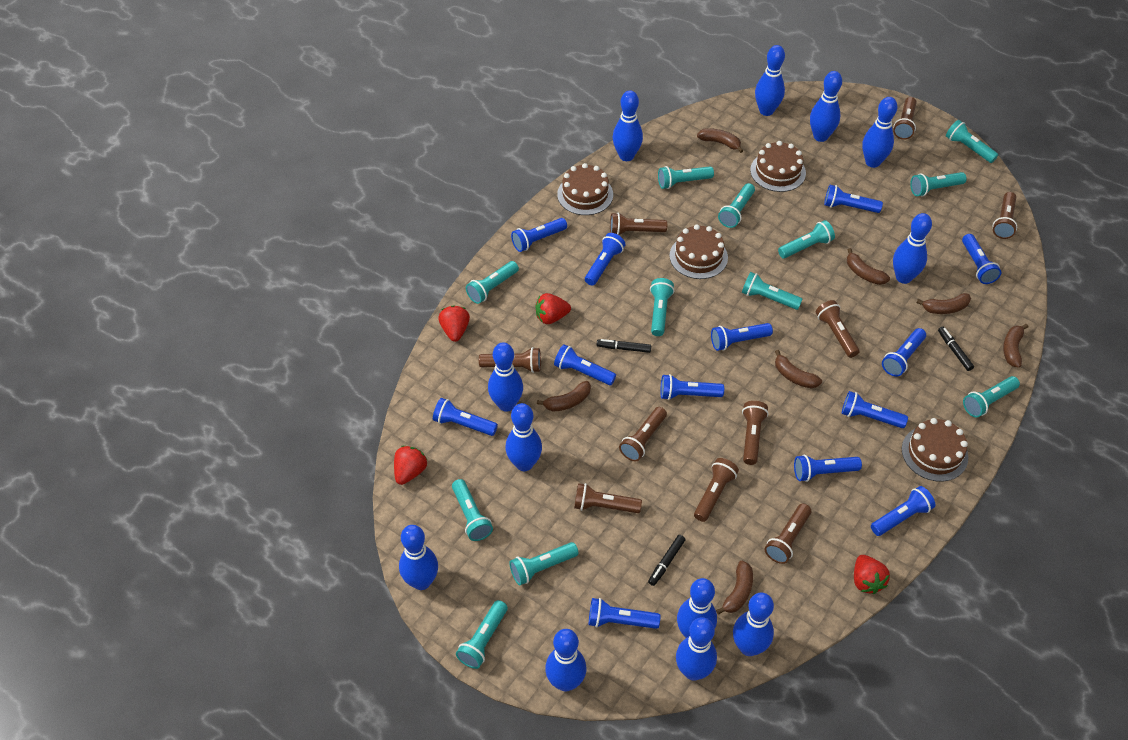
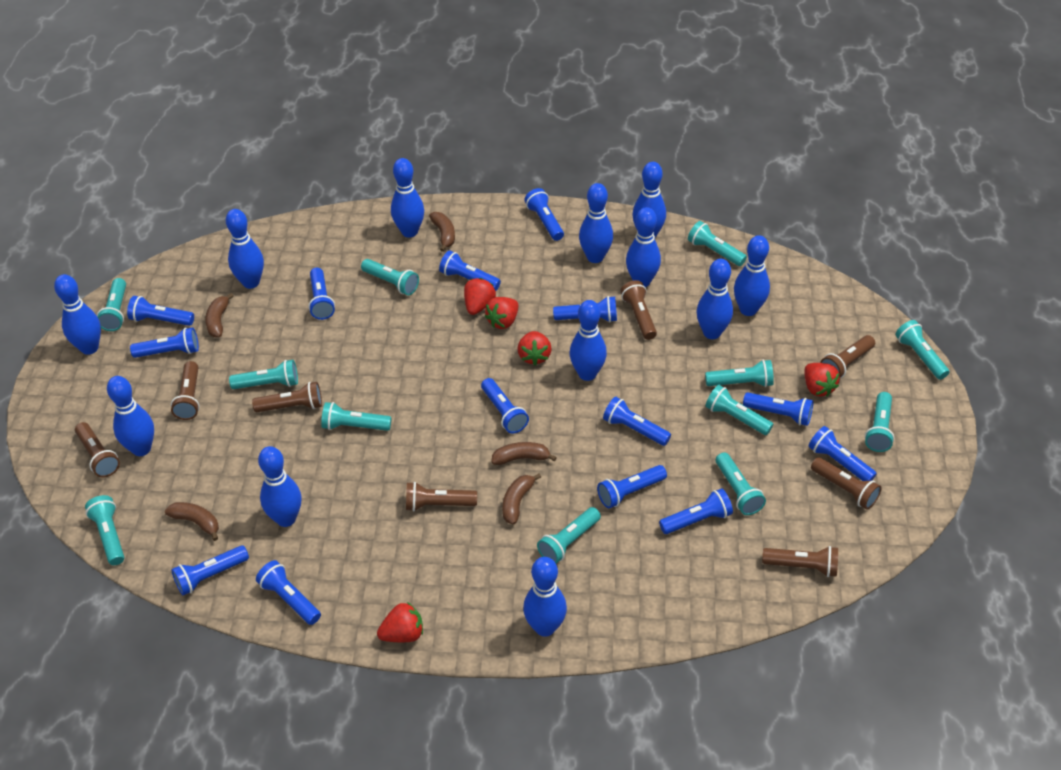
black marker: [597,339,651,353] [648,535,685,586] [938,327,974,371] = 3 -> none = 0
blue flashlight: [433,398,498,436] [511,218,567,252] [554,344,616,385] [585,233,626,286] [589,598,660,629] [660,374,724,400] [711,323,773,351] [794,455,862,482] [824,185,883,213] [842,391,908,428] [871,486,935,536] [882,328,926,377] [962,234,1001,284] = 13 -> [127,296,194,326] [130,327,199,358] [171,546,249,595] [256,560,321,625] [309,268,335,320] [439,250,501,291] [481,378,529,433] [525,188,564,241] [553,296,617,322] [597,465,667,508] [603,397,671,446] [659,488,733,534] [743,393,813,426] [808,426,877,481] = 14
brown banana: [537,381,591,411] [697,128,743,153] [716,561,753,614] [775,350,822,388] [847,248,890,285] [917,293,971,314] [1003,324,1028,368] = 7 -> [165,502,219,541] [205,293,234,338] [429,212,455,252] [491,442,557,465] [502,473,541,525] = 5
brown cake: [557,163,613,215] [670,224,728,279] [750,141,806,192] [902,418,968,482] = 4 -> none = 0
brown flashlight: [479,347,541,373] [574,483,642,513] [610,213,667,235] [619,407,667,461] [694,458,739,522] [742,401,769,465] [765,504,811,564] [816,300,860,358] [893,97,917,140] [992,192,1017,239] = 10 -> [75,422,120,477] [171,361,200,420] [252,382,322,412] [406,482,477,512] [620,280,657,340] [762,546,838,577] [811,457,882,510] [820,335,875,378] = 8
red strawberry: [394,446,428,485] [438,306,470,342] [536,293,571,324] [854,555,890,594] = 4 -> [377,602,423,642] [464,278,496,315] [485,297,518,329] [518,331,552,365] [804,363,840,397] = 5

